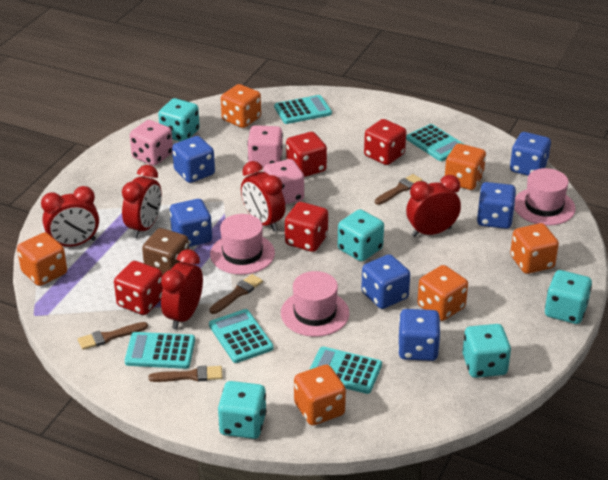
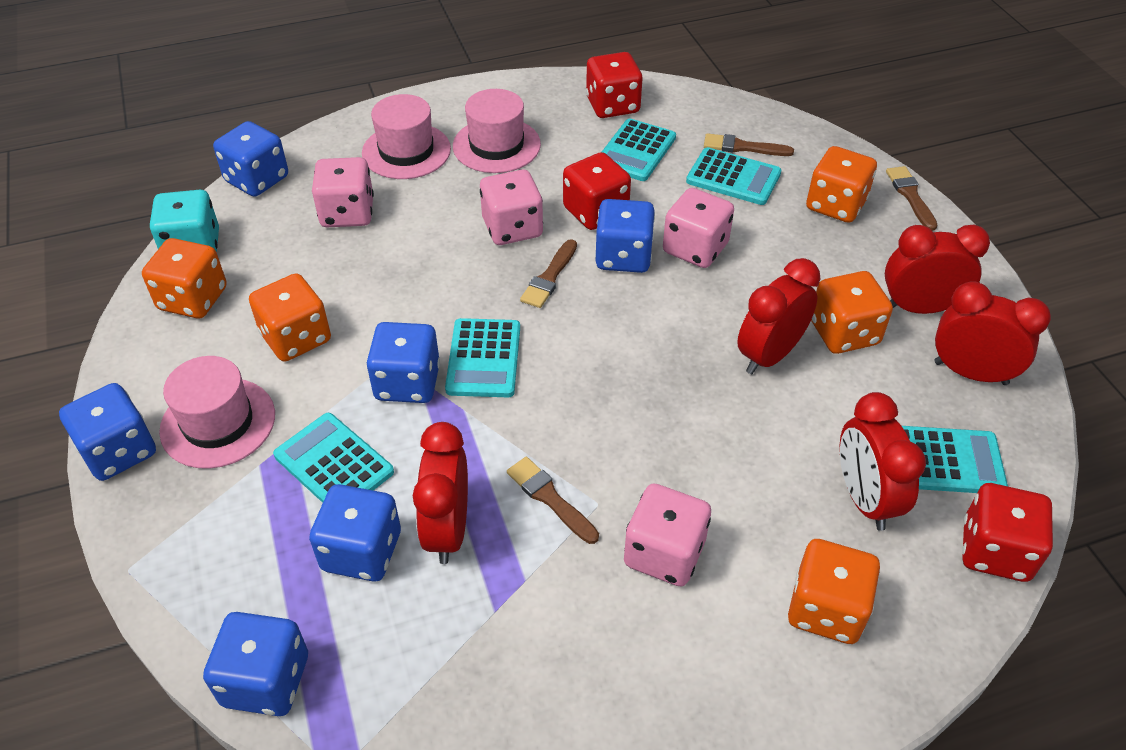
brown dice: [142,228,189,276] = 1 -> none = 0
orange dice: [17,232,67,286] [221,84,261,128] [294,365,346,425] [417,265,468,321] [445,143,486,190] [510,223,559,274] = 6 -> [142,238,227,318] [249,273,331,361] [788,539,880,644] [806,146,877,223] [811,271,893,354] = 5
pink dice: [130,120,173,166] [247,125,283,167] [263,159,304,205] = 3 -> [312,157,374,227] [480,170,543,245] [624,484,711,587] [663,188,734,268] = 4
red dice: [114,261,163,315] [285,202,328,252] [286,132,327,177] [364,119,406,165] = 4 -> [563,152,631,230] [586,52,643,118] [962,483,1053,582] = 3
turquoise dice: [158,98,200,142] [218,381,266,439] [338,209,384,262] [462,324,511,378] [545,270,592,324] = 5 -> [150,190,219,252] = 1

